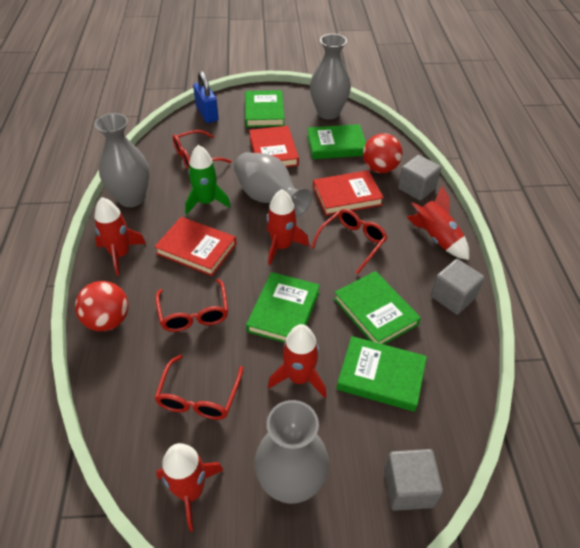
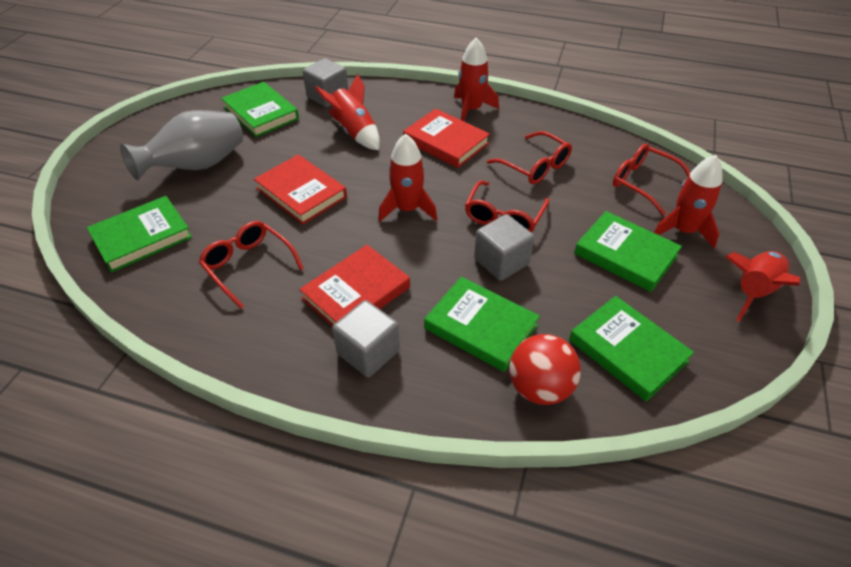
blue padlock: [193,71,219,123] = 1 -> none = 0
green rocket: [185,145,231,215] = 1 -> none = 0
grey vase: [94,113,150,207] [234,152,312,217] [255,400,329,504] [310,34,351,120] = 4 -> [120,110,243,181] = 1
red ball: [75,281,128,331] [363,133,403,173] = 2 -> [509,334,581,405] = 1

